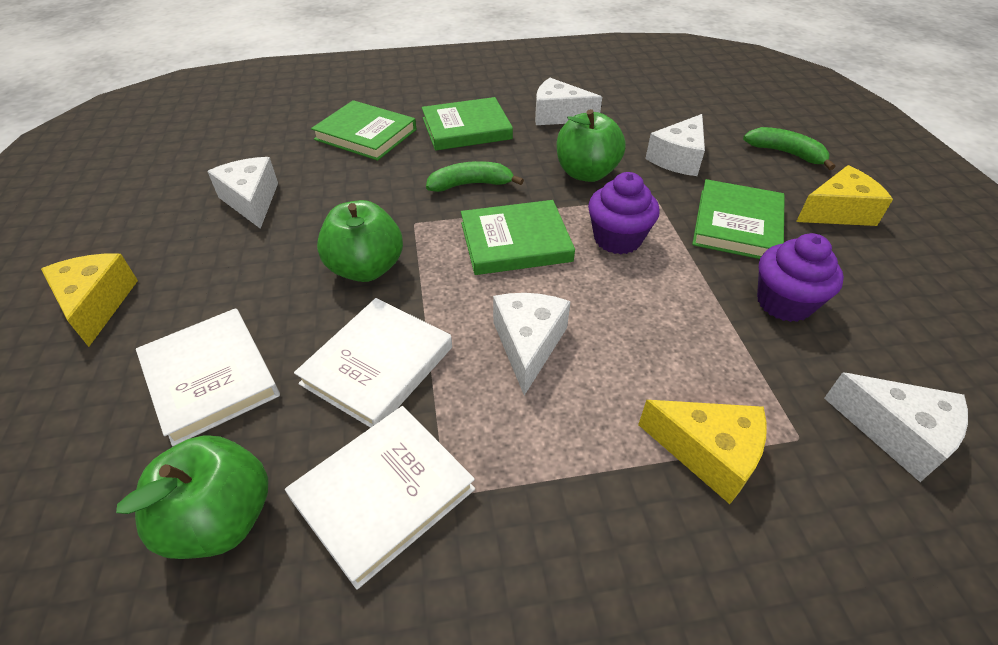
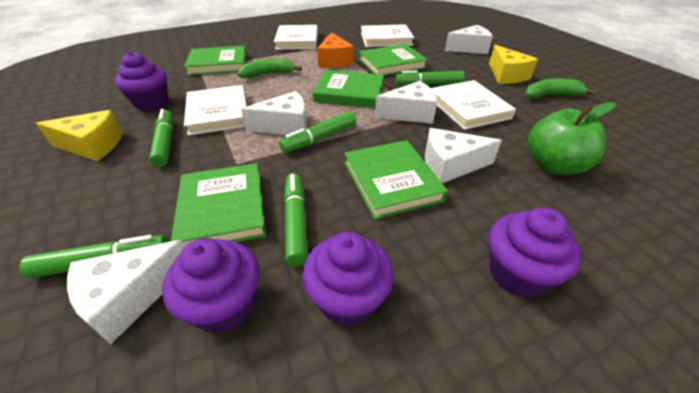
green apple: [116,435,268,559] [317,200,403,282] [557,109,626,182] = 3 -> [528,102,616,175] = 1
green book: [311,100,417,161] [422,97,513,151] [461,200,575,275] [692,179,785,259] = 4 -> [171,163,266,246] [184,46,247,75] [312,70,384,108] [344,140,448,219] [359,44,428,76] = 5
green marker: none = 0 -> [19,235,168,278] [149,109,173,167] [279,111,356,153] [284,174,308,266] [395,71,465,85] = 5
orange cheese: none = 0 -> [317,32,354,68] = 1
purple cupcake: [588,172,660,254] [757,233,844,322] = 2 -> [115,51,168,111] [162,238,260,333] [302,232,394,326] [489,207,582,298] = 4
white book: [136,308,280,446] [285,406,475,590] [294,298,452,428] = 3 -> [184,85,247,136] [274,25,318,50] [361,24,414,47] [431,80,516,130] = 4
yellow cheese: [41,254,138,347] [638,400,767,504] [796,165,893,226] = 3 -> [36,110,123,161] [489,45,538,84] = 2

